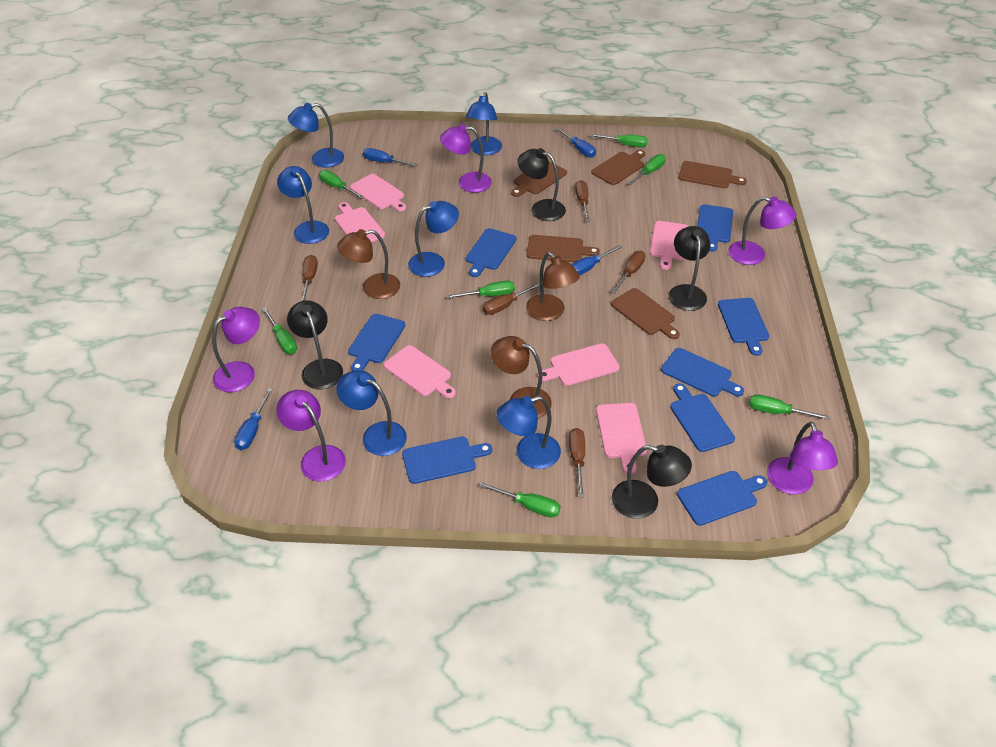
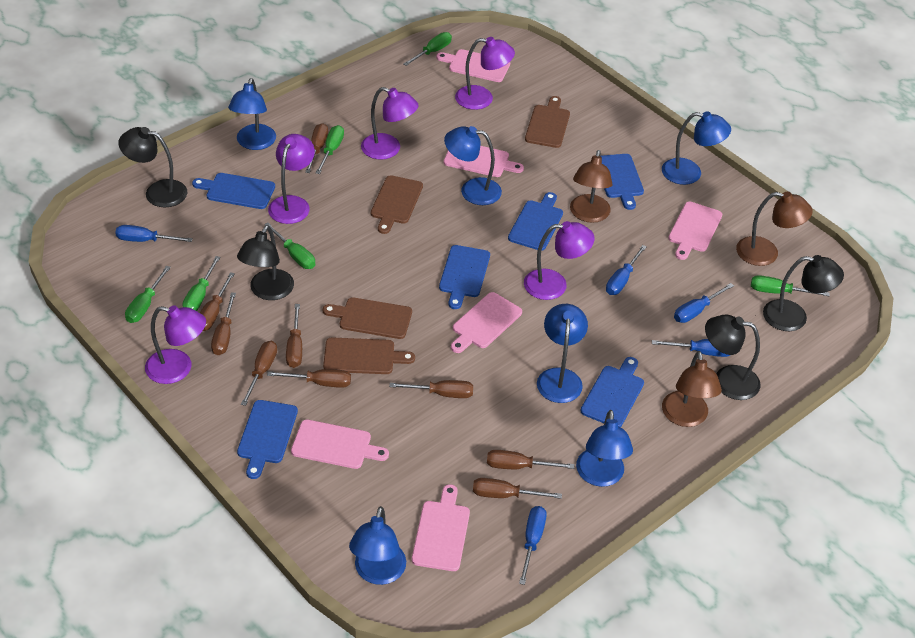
blue cutting board: [348,314,405,371] [402,437,492,484] [466,228,516,277] [661,348,744,396] [670,383,735,452] [677,471,767,526] [697,204,733,252] [718,298,769,356] = 8 -> [192,173,275,209] [237,400,298,479] [439,245,490,309] [508,192,563,251] [580,357,644,427] [600,154,644,210] = 6
blue screwdriver: [234,388,273,450] [363,148,418,167] [555,127,596,158] [572,245,622,275] = 4 -> [115,225,193,242] [519,506,547,585] [606,245,646,295] [652,339,730,357] [674,283,734,323] = 5
brown cutting board: [511,161,567,197] [527,235,600,262] [591,150,645,185] [611,288,680,339] [678,161,747,188] = 5 -> [323,297,412,339] [323,337,415,374] [371,175,423,234] [525,96,570,148] = 4
brown screwdriver: [301,255,318,301] [483,282,540,315] [569,428,585,497] [575,180,590,222] [611,251,646,293] = 5 -> [200,272,235,331] [211,292,236,355] [241,341,277,406] [267,369,351,388] [286,304,302,368] [305,123,328,173] [389,380,473,398] [473,478,562,499] [487,450,574,469] = 9
green screwdriver: [262,307,297,354] [319,170,364,199] [446,281,515,299] [480,482,560,517] [590,134,648,147] [627,154,666,185] [749,394,830,420] = 7 -> [125,266,171,323] [182,256,220,311] [264,222,315,269] [316,125,344,174] [403,32,452,66] [751,275,830,296] = 6

